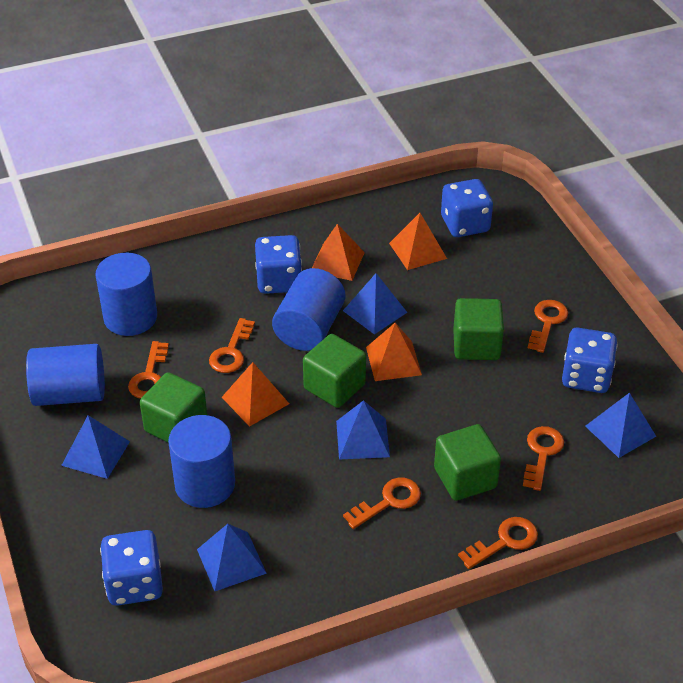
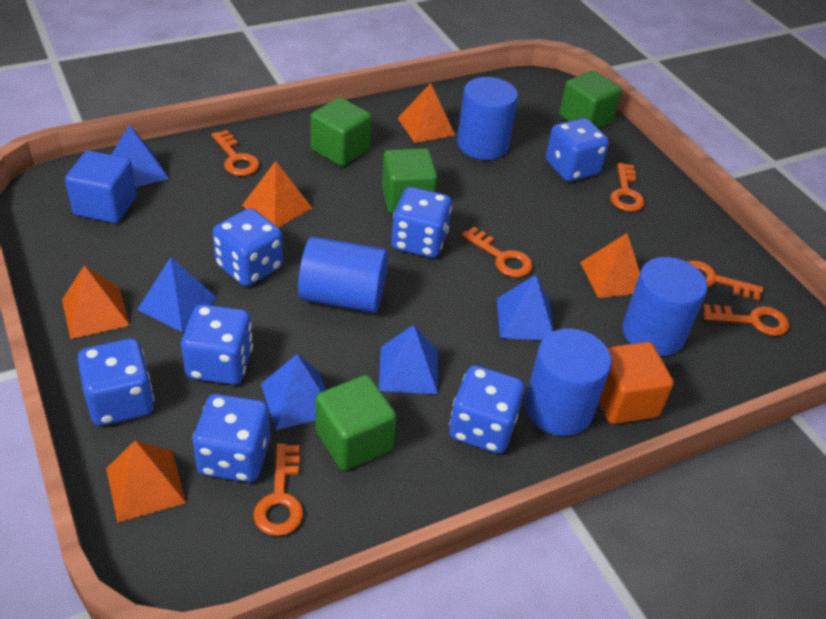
blue cube: none = 0 -> [65,151,137,223] = 1
blue dice: [100,530,163,606] [255,235,302,294] [441,179,493,237] [562,328,618,393] = 4 -> [77,339,154,426] [181,304,253,385] [193,394,270,482] [212,208,283,286] [392,187,452,258] [449,365,525,454] [546,118,609,181] = 7
orange cube: none = 0 -> [599,342,674,424] = 1
orange pyramid: [222,362,289,427] [312,224,365,281] [366,323,422,381] [389,213,447,270] = 4 -> [62,265,130,339] [106,440,186,523] [242,161,312,228] [398,83,455,143] [580,233,640,298] = 5

